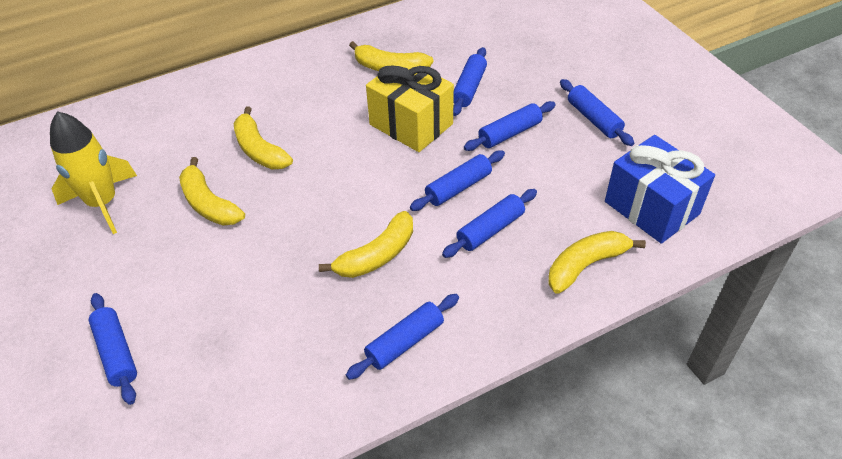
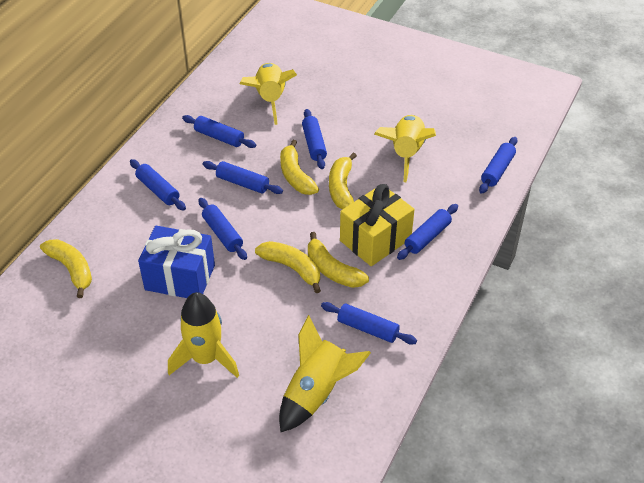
blue rolling pin: [89,293,137,405] [346,294,459,380] [410,150,505,211] [442,189,537,258] [453,47,487,116] [464,101,556,151] [560,79,634,146] = 7 -> [130,159,186,211] [182,115,256,148] [198,198,247,260] [203,161,283,194] [302,109,327,169] [321,302,417,345] [397,204,458,260] [479,137,517,194] = 8
yellow rocket: [50,111,137,234] = 1 -> [168,292,239,378] [240,63,297,125] [279,315,371,432] [374,115,436,182] = 4

